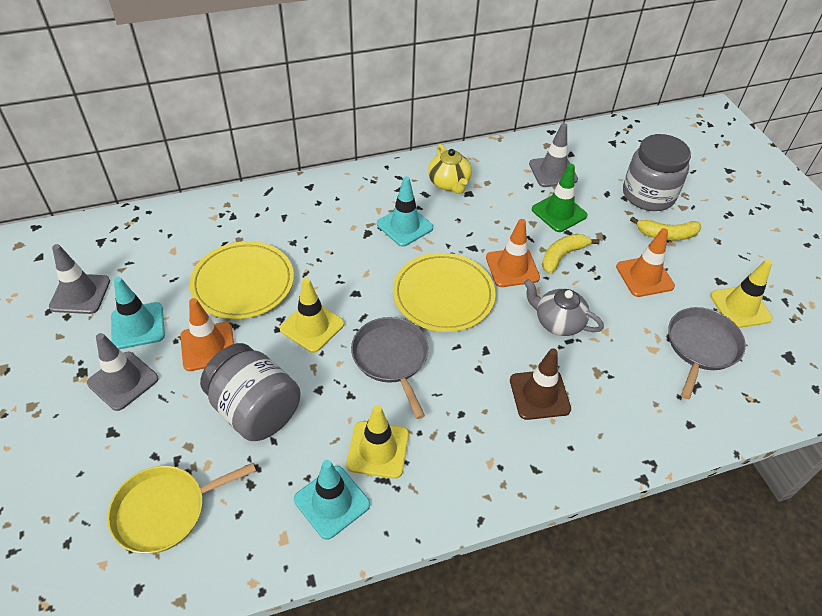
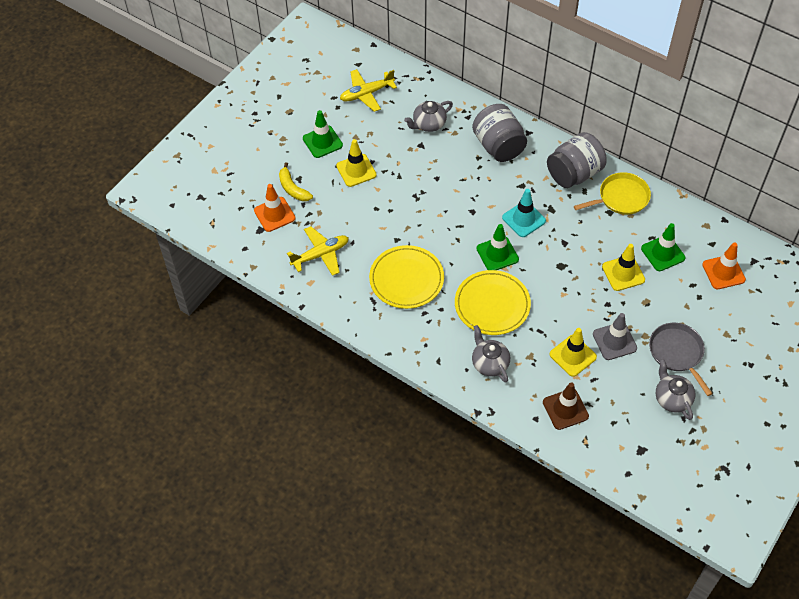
green traffic cone: [532,164,587,232] = 1 -> [303,110,343,158] [476,224,519,270] [641,223,685,271] = 3
grey pan: [351,317,429,419] [668,307,746,399] = 2 -> [649,323,713,396] = 1
grey teapot: [524,279,604,336] = 1 -> [404,101,453,132] [472,325,510,383] [656,359,695,420] = 3
grey traffic cone: [49,244,110,314] [87,333,158,411] [529,123,578,187] = 3 -> [593,313,637,360] = 1
orange traffic cone: [180,298,234,371] [486,219,540,287] [616,228,675,297] = 3 -> [254,184,296,232] [702,242,746,289] = 2
turquoise traffic cone: [111,277,165,349] [294,460,370,540] [377,177,433,247] = 3 -> [502,189,546,237] = 1
yellow banana: [542,234,600,274] [630,217,701,241] = 2 -> [279,162,313,201] = 1
yellow plane: none = 0 -> [287,226,349,276] [340,69,397,112] = 2
yellow teapot: [428,144,472,194] = 1 -> none = 0

